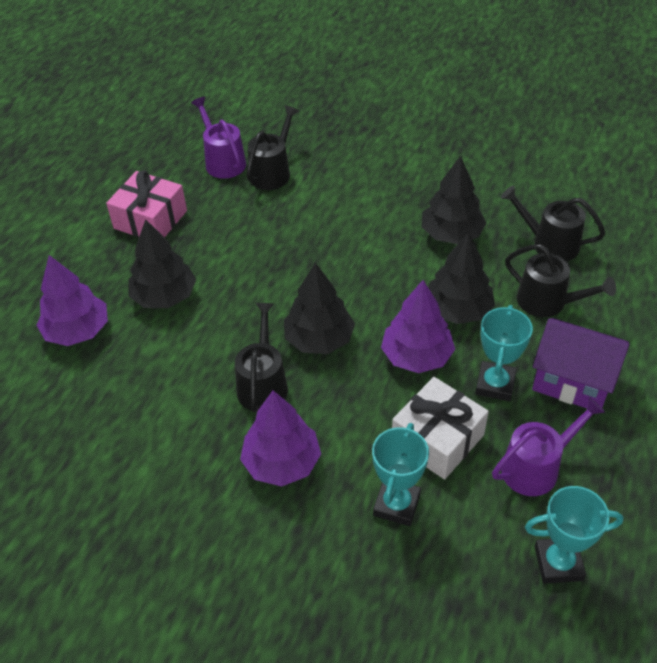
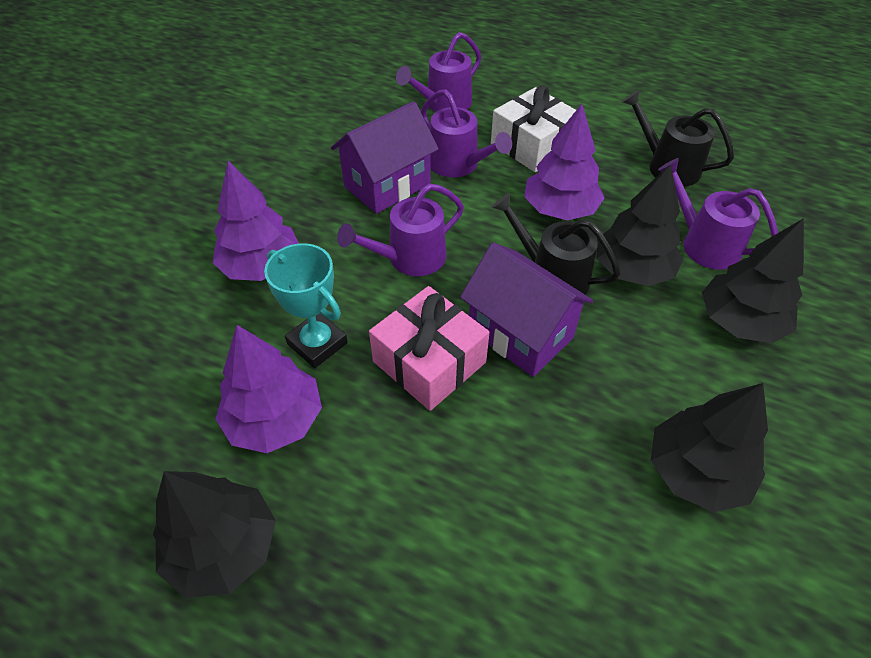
black watering can: [235,303,288,412] [246,105,299,190] [501,186,605,261] [505,244,616,317] = 4 -> [491,193,621,295] [622,90,734,187] = 2
purple house: [532,318,629,408] = 1 -> [331,101,439,214] [460,243,593,377] = 2
purple watering can: [191,97,246,178] [492,397,605,496] = 2 -> [337,184,464,276] [396,32,481,112] [421,89,512,177] [658,158,778,270] = 4
turquoise trophy: [372,423,429,526] [475,305,533,401] [525,486,624,584] = 3 -> [264,243,348,368] = 1

